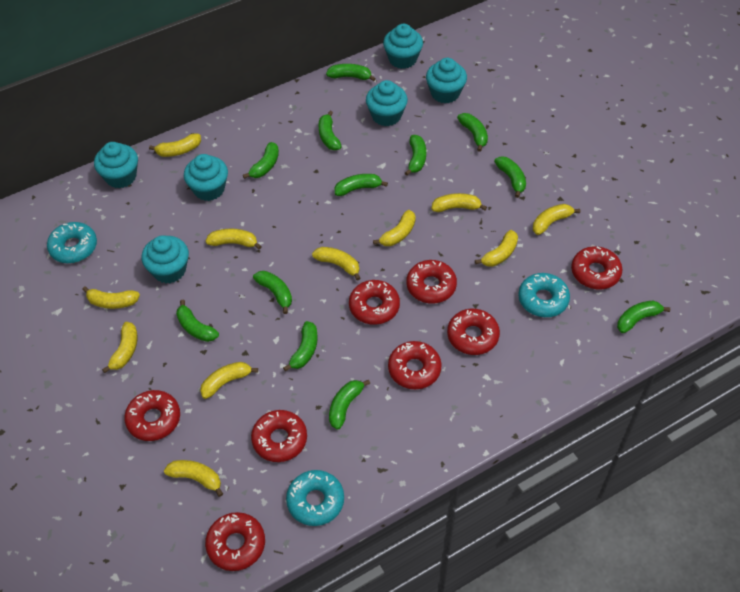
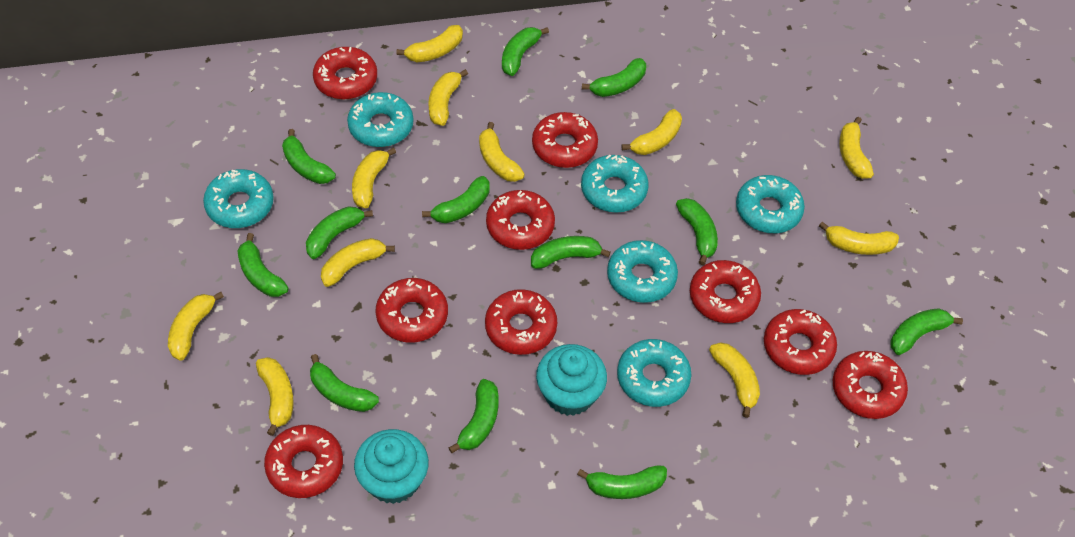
red donut: [124,390,180,441] [205,512,265,571] [251,410,307,462] [349,280,400,325] [388,341,442,389] [406,260,457,304] [447,309,500,355] [571,246,623,289] = 8 -> [264,425,343,498] [313,47,377,99] [376,278,448,343] [485,289,557,355] [486,190,555,250] [532,112,598,168] [690,260,761,323] [764,309,837,375] [833,351,908,419] = 9
turquoise cupcake: [94,142,138,188] [142,235,189,283] [184,154,228,201] [366,80,408,126] [383,24,423,69] [426,58,467,103] = 6 -> [354,429,429,504] [536,344,607,416] = 2
turquoise donut: [47,222,97,263] [286,470,344,526] [518,273,570,317] = 3 -> [203,169,274,228] [347,92,414,147] [581,155,649,213] [607,240,678,303] [617,339,691,407] [736,175,805,233] = 6

